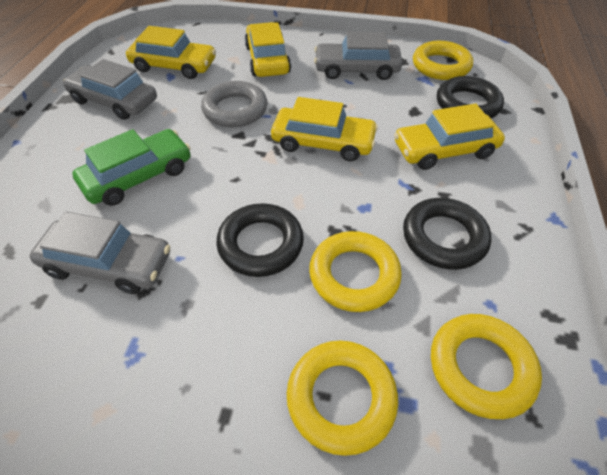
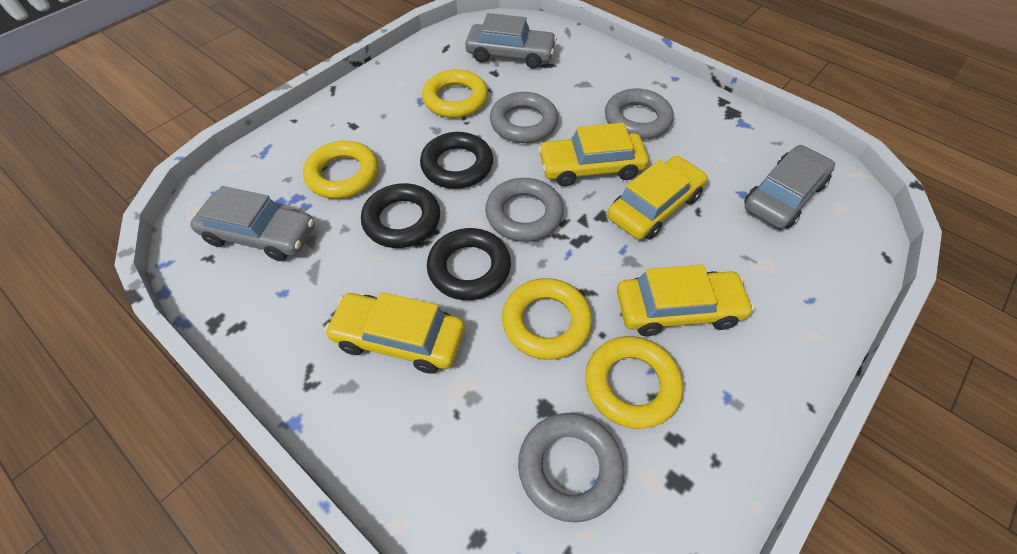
green car: [72,129,191,206] = 1 -> none = 0
grey ring: [201,81,267,127] = 1 -> [485,178,564,242] [490,92,558,143] [518,413,624,522] [605,88,674,140] = 4

